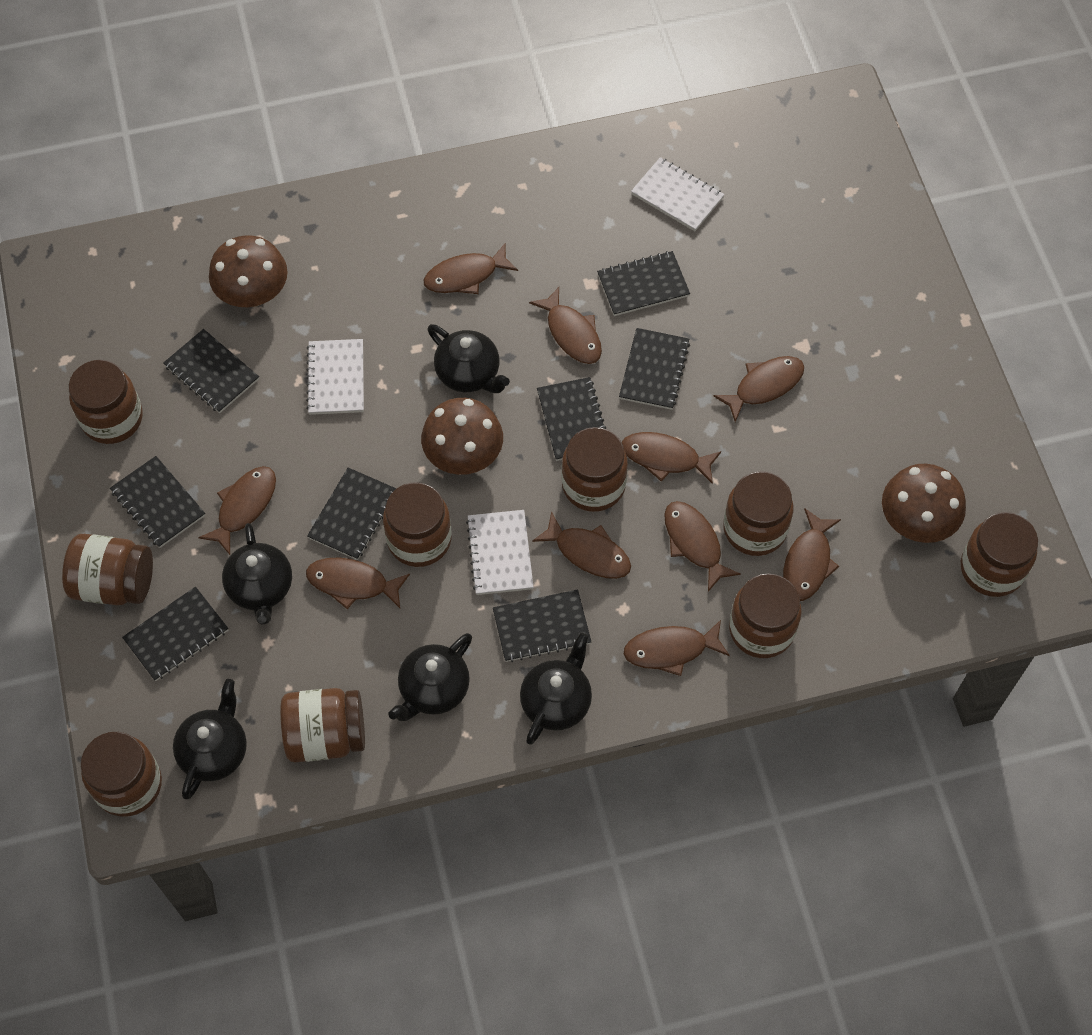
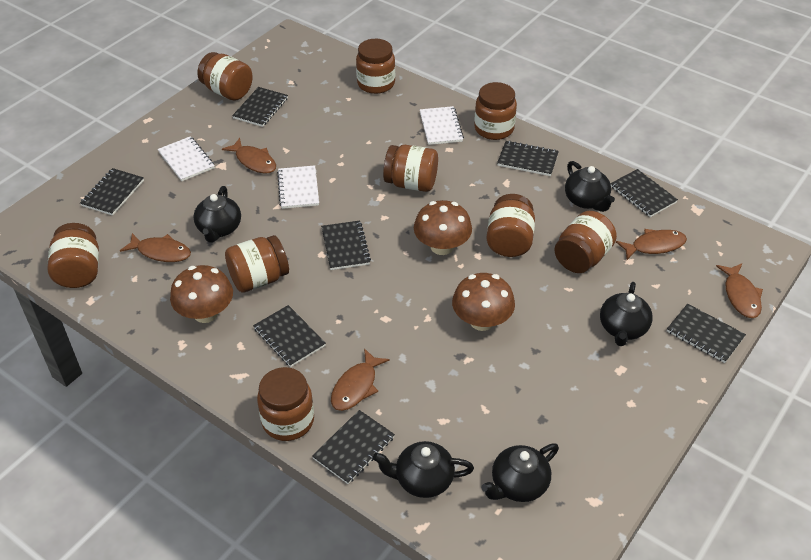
brown fish: [198,466,276,555] [306,557,410,609] [424,243,518,294] [529,287,602,364] [532,511,631,579] [622,432,721,484] [624,620,730,676] [664,501,741,592] [713,356,804,422] [783,509,841,601] = 10 -> [120,233,191,262] [222,138,276,173] [331,348,390,411] [616,229,687,260] [716,263,763,318] = 5

